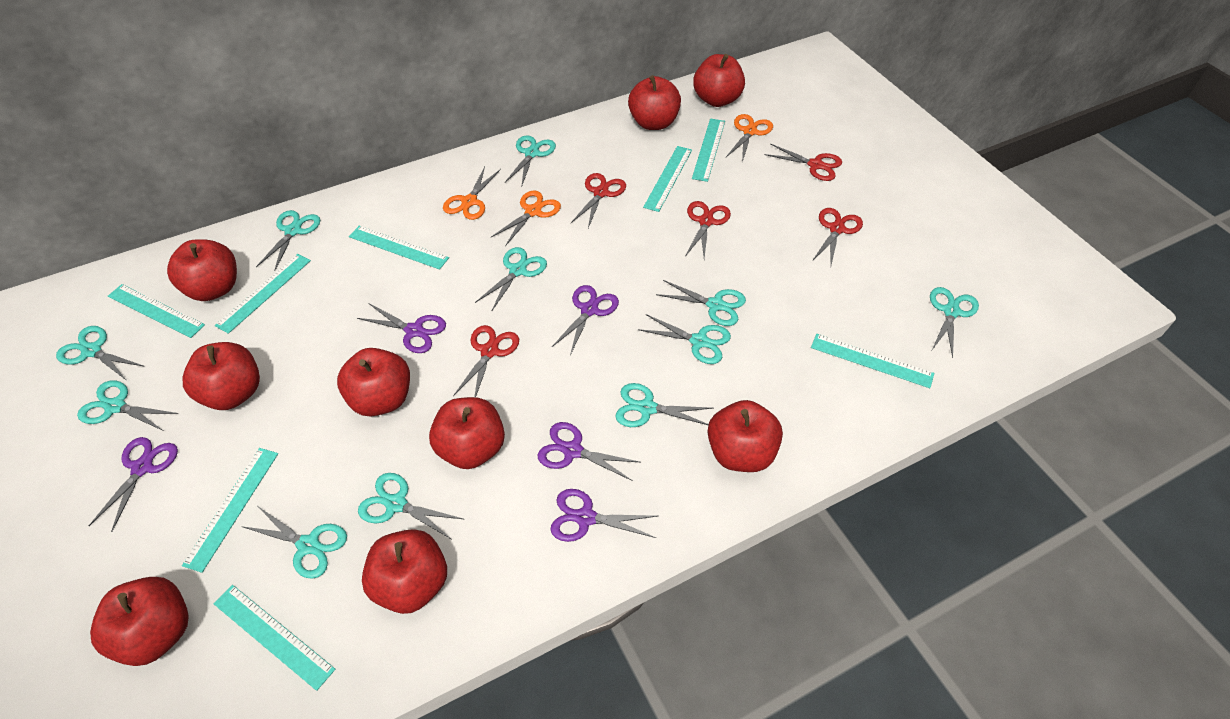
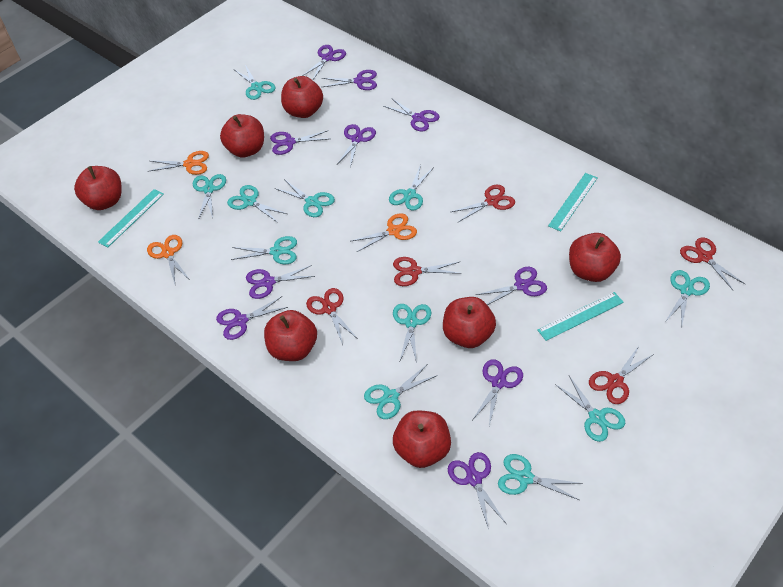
purple scissors: [89,437,178,532] [357,303,446,353] [537,422,639,481] [550,489,657,542] [551,285,619,355] = 5 -> [216,296,288,340] [246,265,315,299] [270,130,329,155] [302,45,346,79] [322,70,377,90] [337,124,376,167] [384,98,440,131] [448,452,506,530] [473,359,523,426] [476,267,547,305] = 10
red apple: [90,577,189,666] [167,239,237,301] [183,342,260,410] [337,348,410,416] [362,529,447,614] [429,397,505,469] [628,75,681,130] [693,54,745,107] [708,400,783,472] = 9 -> [74,166,122,210] [220,114,264,157] [264,310,317,361] [281,76,323,118] [393,411,451,468] [443,297,496,348] [569,233,621,282] = 7
turquoise ruler: [108,284,205,338] [182,448,278,573] [214,585,335,691] [215,254,311,334] [349,226,449,270] [643,146,692,212] [692,118,725,182] [811,334,934,388] = 8 -> [98,189,164,247] [537,292,624,341] [548,173,598,231] = 3

